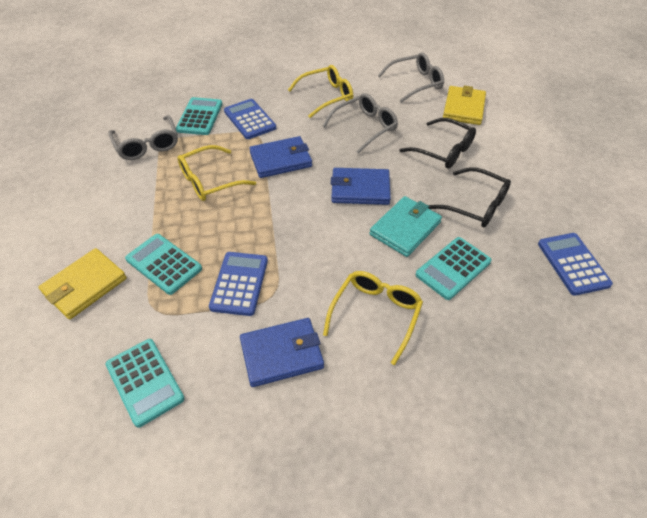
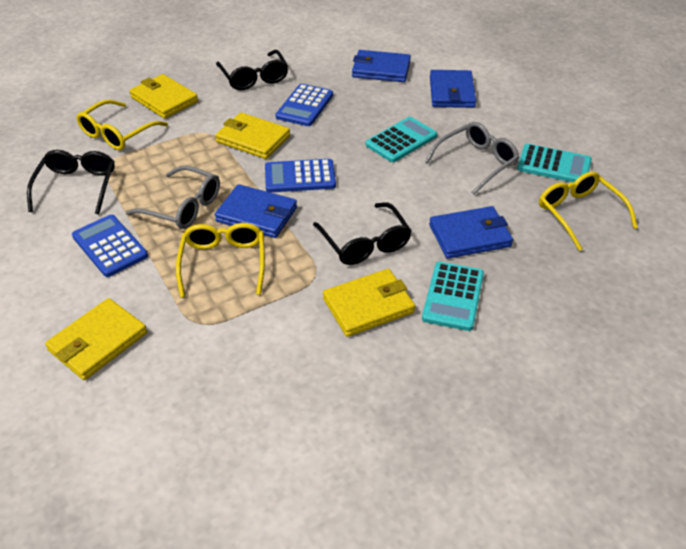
black glasses: [400,118,476,169] [428,167,511,227] = 2 -> [27,150,115,215] [216,50,288,90] [313,202,412,265] = 3
blue wallet: [240,318,324,387] [249,136,312,178] [331,168,391,205] = 3 -> [215,184,297,238] [352,50,411,82] [429,206,513,259] [430,70,476,108] = 4
grey glasses: [108,115,178,160] [323,93,398,154] [378,53,444,103] = 3 -> [126,165,220,229] [425,122,519,195] = 2
turquoise calculator: [106,339,185,428] [125,234,202,295] [176,97,222,135] [416,237,492,300] = 4 -> [365,117,437,162] [422,262,484,331] [517,144,592,182] = 3
turquoise wallet: [369,196,442,257] = 1 -> none = 0
yellow wallet: [38,248,127,320] [443,85,486,125] = 2 -> [45,298,147,380] [129,74,198,119] [215,112,290,159] [323,269,415,337] = 4

